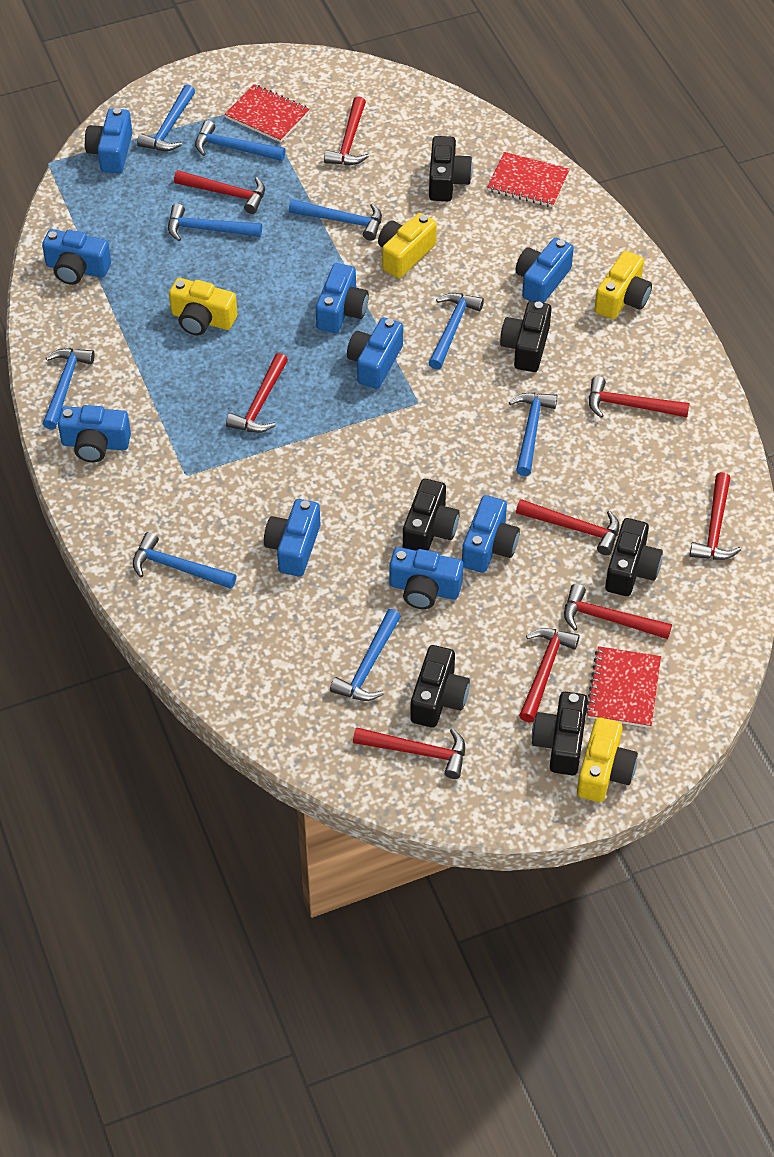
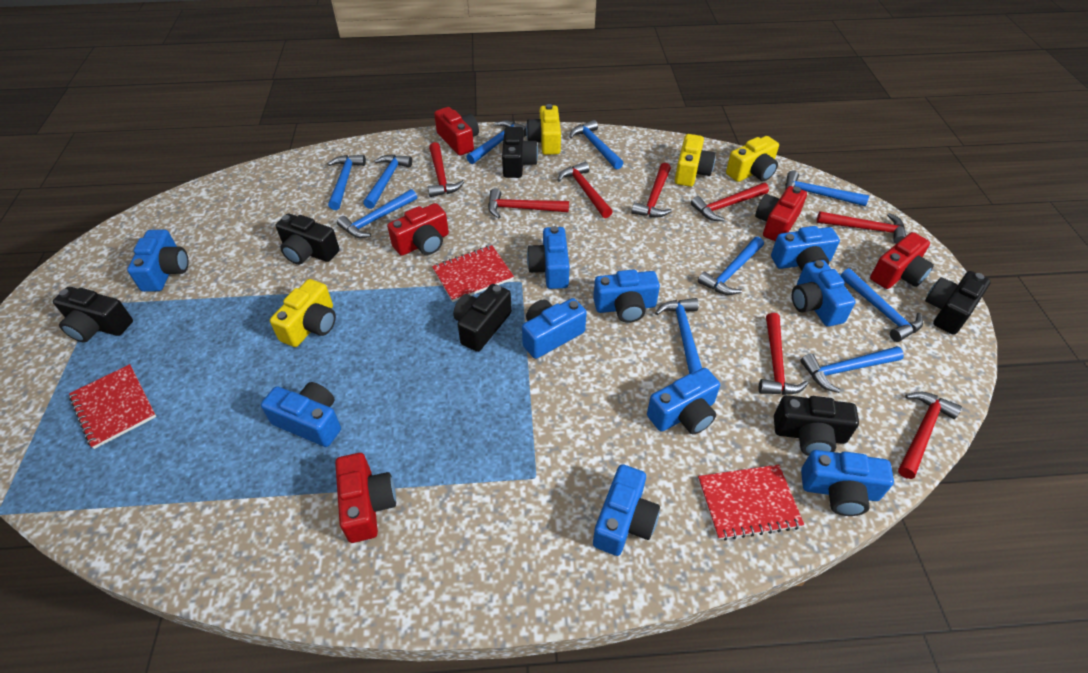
blue camera: [42,229,111,285] [58,405,131,462] [85,108,133,173] [264,499,320,577] [316,263,369,333] [347,317,403,389] [389,547,463,609] [462,495,520,573] [515,238,574,303] = 9 -> [127,229,189,292] [261,382,341,447] [522,298,587,359] [527,226,570,289] [593,269,660,323] [593,464,660,556] [647,368,720,434] [771,226,840,271] [792,260,856,327] [801,450,894,516] = 10
blue hammer: [43,348,95,430] [133,532,236,589] [137,85,195,151] [168,204,262,241] [195,120,286,161] [289,199,382,241] [330,609,401,701] [428,293,484,370] [509,393,557,476] = 9 -> [328,155,366,210] [337,189,417,238] [363,154,412,209] [466,120,526,164] [570,120,623,169] [655,298,702,374] [698,237,764,295] [785,170,869,206] [800,346,904,393] [840,268,923,342] = 10
red camera: none = 0 -> [335,453,396,543] [387,203,449,256] [434,107,479,156] [755,186,807,241] [870,232,934,289] = 5
red hammer: [174,170,265,214] [226,353,288,433] [324,96,369,165] [353,727,465,779] [516,499,620,555] [519,628,580,722] [564,584,672,639] [589,376,690,418] [689,472,741,560] = 9 -> [428,142,464,197] [488,188,569,218] [558,162,613,218] [632,163,672,217] [691,183,769,221] [759,313,808,395] [817,211,906,244] [898,392,962,479] = 8

